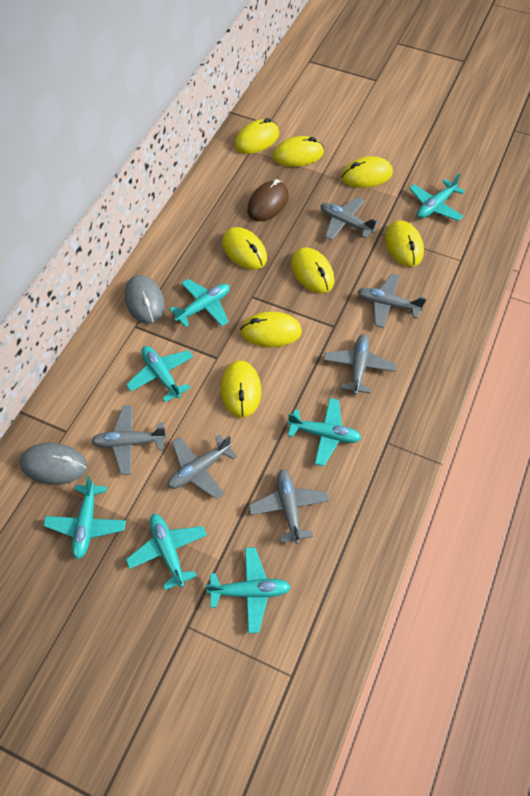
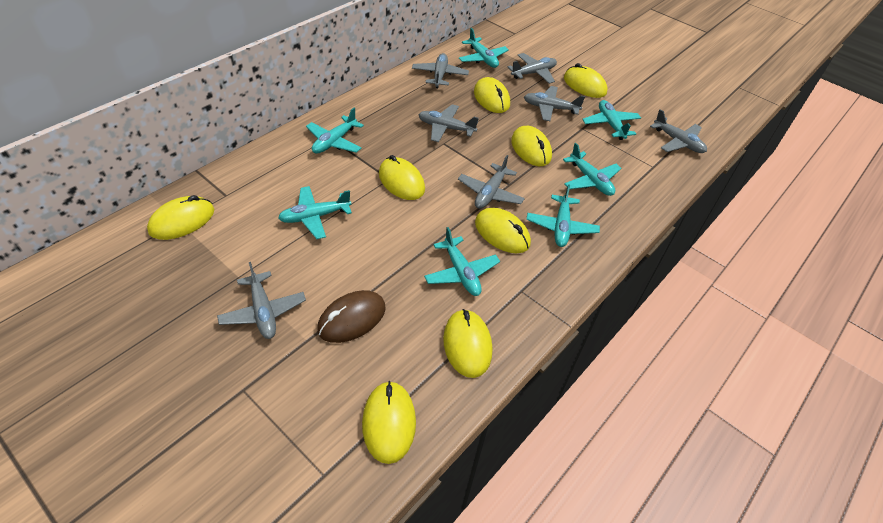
grey mouse: [20,443,87,485] [125,275,165,324] = 2 -> none = 0
grey plane: [91,405,167,475] [168,435,237,499] [249,469,329,544] [320,197,378,240] [324,334,396,395] [357,274,426,328] = 6 -> [217,262,306,339] [412,53,469,88] [419,104,479,142] [458,155,525,209] [508,53,557,84] [524,86,585,121] [650,109,707,153] = 7

